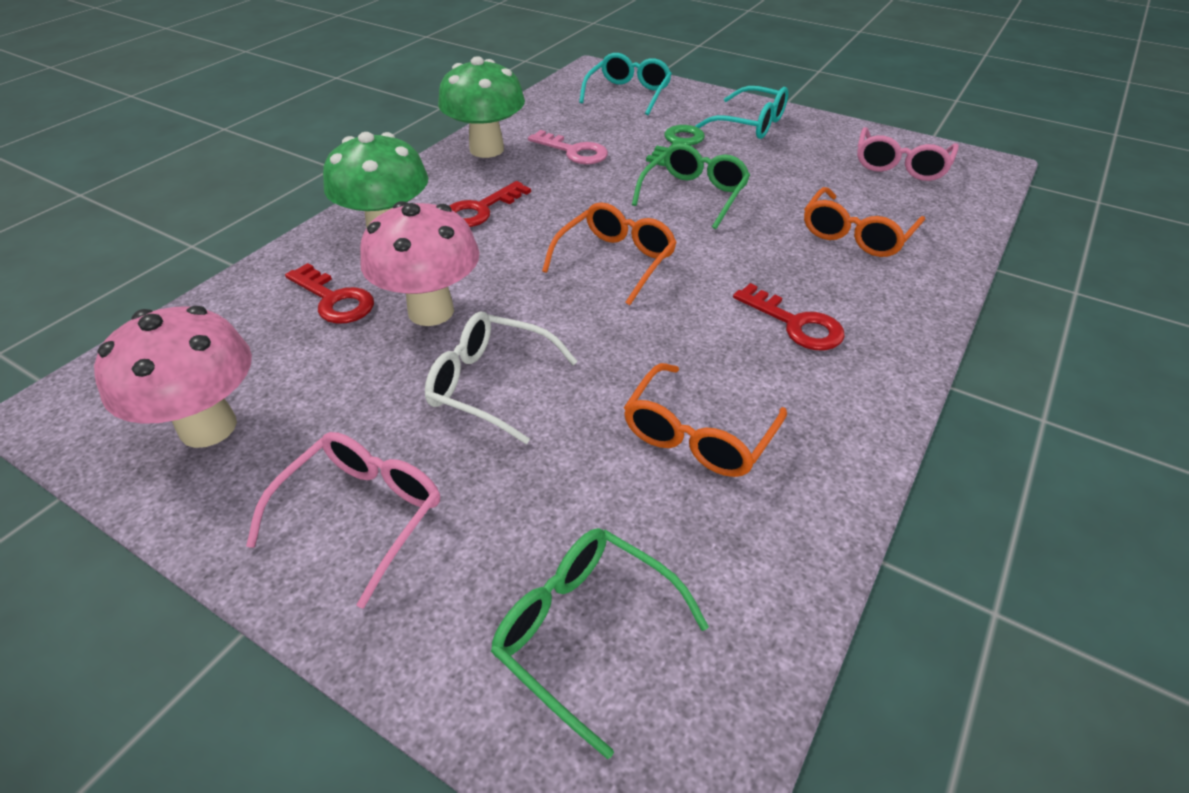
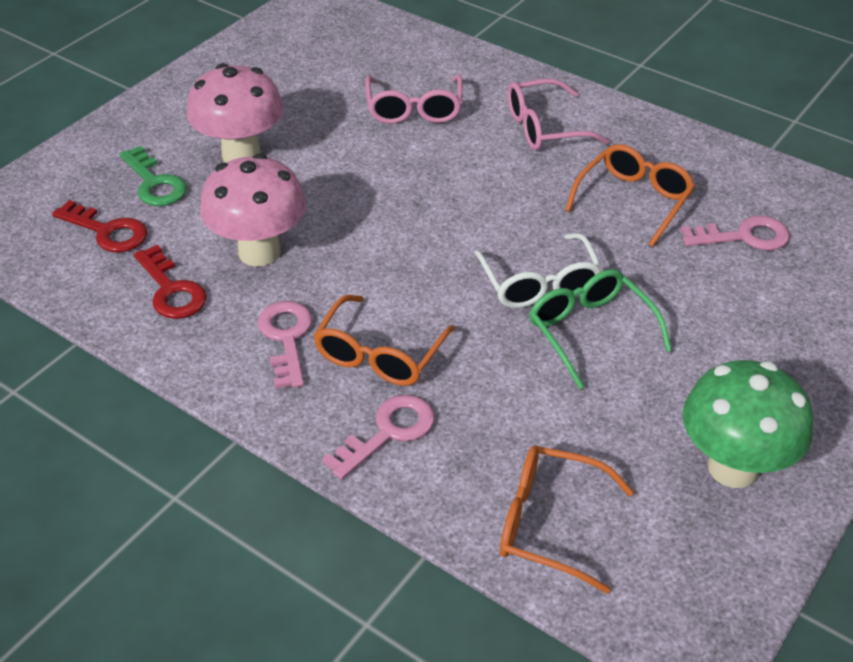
green glasses: [491,528,709,759] [632,143,750,229] = 2 -> [529,269,672,390] = 1
green mushroom: [323,132,428,228] [438,56,525,158] = 2 -> [683,360,813,488] = 1
pink key: [528,130,608,164] = 1 -> [258,301,313,389] [322,395,435,480] [681,216,790,251] = 3
red key: [285,263,374,324] [449,181,531,227] [733,283,845,350] = 3 -> [52,200,147,253] [134,245,207,319] = 2
turquoise glasses: [579,53,672,115] [695,86,788,139] = 2 -> none = 0

